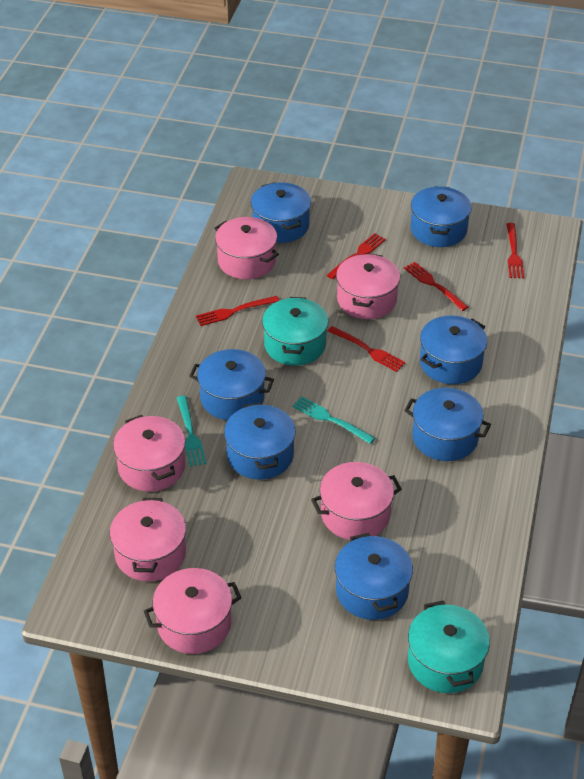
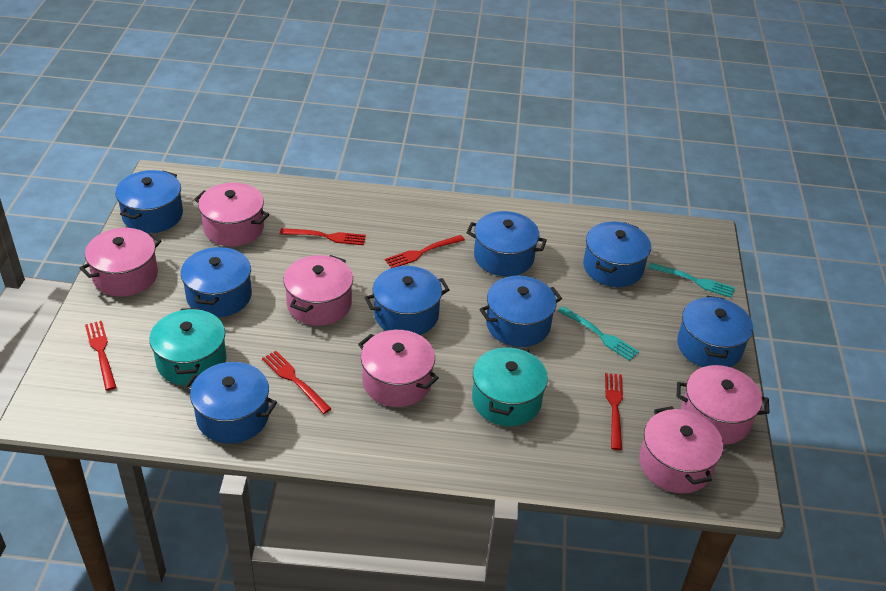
blue pot: [189,349,274,420] [224,403,296,480] [251,182,311,243] [335,533,413,620] [404,388,491,461] [411,186,472,247] [420,315,487,384] = 7 -> [115,170,183,233] [181,246,252,317] [184,362,277,444] [364,266,449,335] [466,211,547,277] [479,276,562,347] [583,222,651,287] [677,296,753,367] = 8

